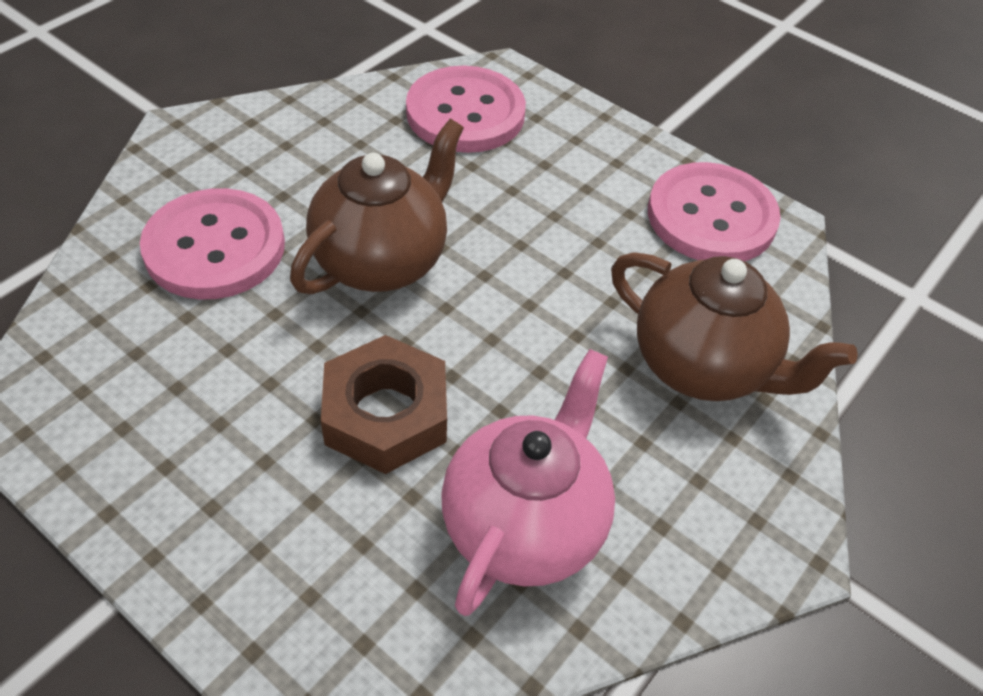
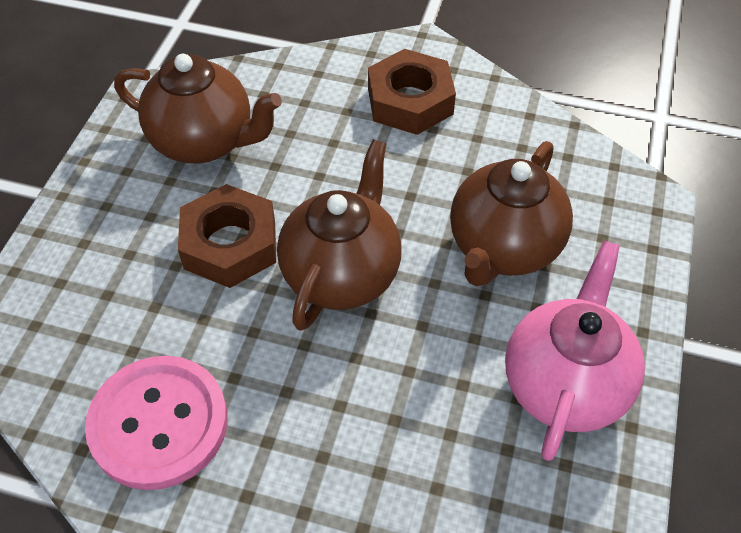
brown nut: [321,335,447,474] = 1 -> [178,184,276,288] [368,49,456,135] = 2
brown teapot: [290,119,464,294] [611,252,858,401] = 2 -> [114,54,282,163] [277,139,402,331] [450,141,573,286] = 3
pink button: [140,188,285,300] [406,66,526,153] [648,162,781,261] = 3 -> [85,356,228,490] = 1

